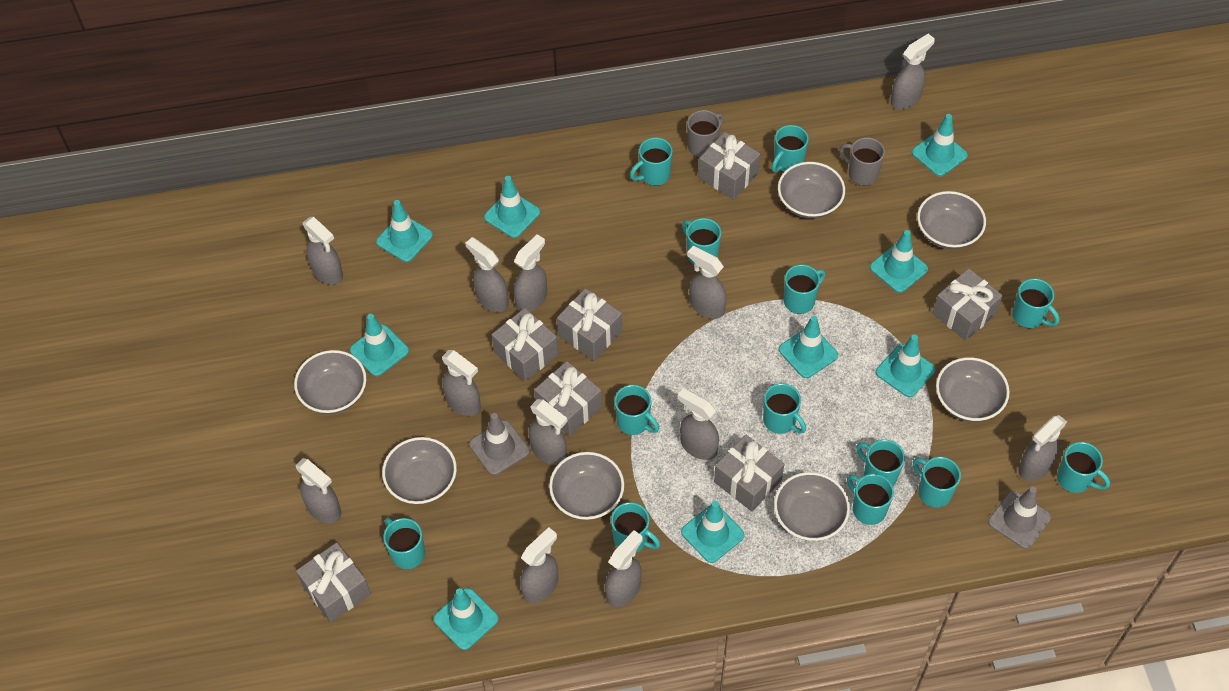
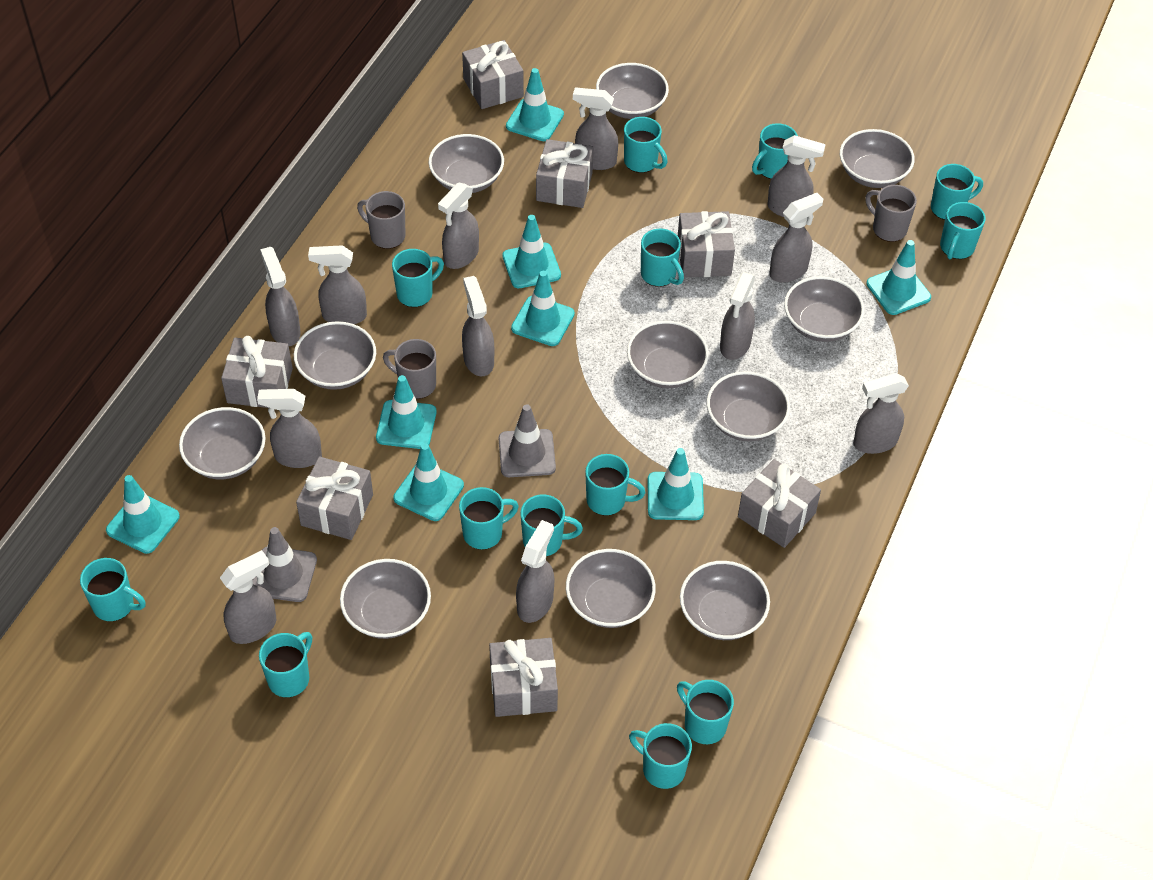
grey bowl: [294,350,366,414] [382,437,457,504] [549,452,624,520] [774,472,850,541] [778,162,845,219] [917,191,986,249] [936,357,1010,422] = 7 -> [179,407,266,479] [294,321,376,390] [340,559,431,639] [429,134,504,193] [566,549,656,628] [596,63,669,119] [627,321,709,388] [680,561,770,640] [707,371,790,441] [784,276,865,342] [840,129,915,188] = 11
grey mug: [687,110,724,158] [839,137,885,186] = 2 -> [357,191,405,249] [383,339,436,399] [866,185,917,242] = 3
turquoise traffic cone: [350,314,409,376] [376,200,433,262] [433,588,499,650] [484,176,540,238] [681,501,745,563] [779,316,838,378] [870,230,928,293] [876,334,936,397] [912,114,968,177] = 9 -> [106,475,180,554] [376,375,437,449] [393,443,464,521] [503,215,561,288] [506,68,564,141] [511,271,575,346] [648,448,704,520] [866,240,931,315] = 8

